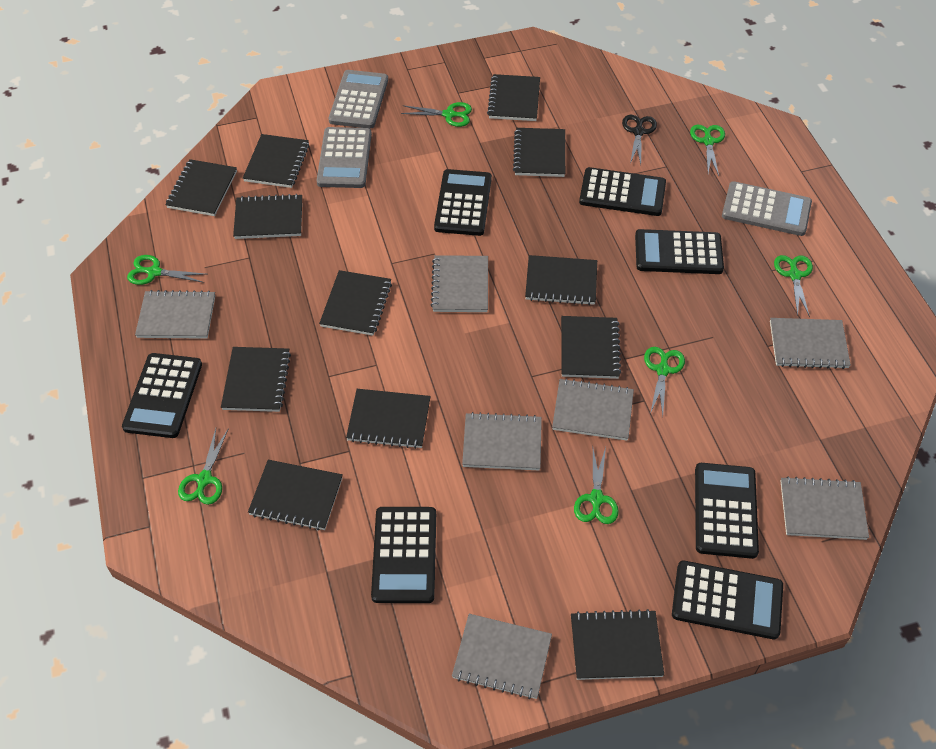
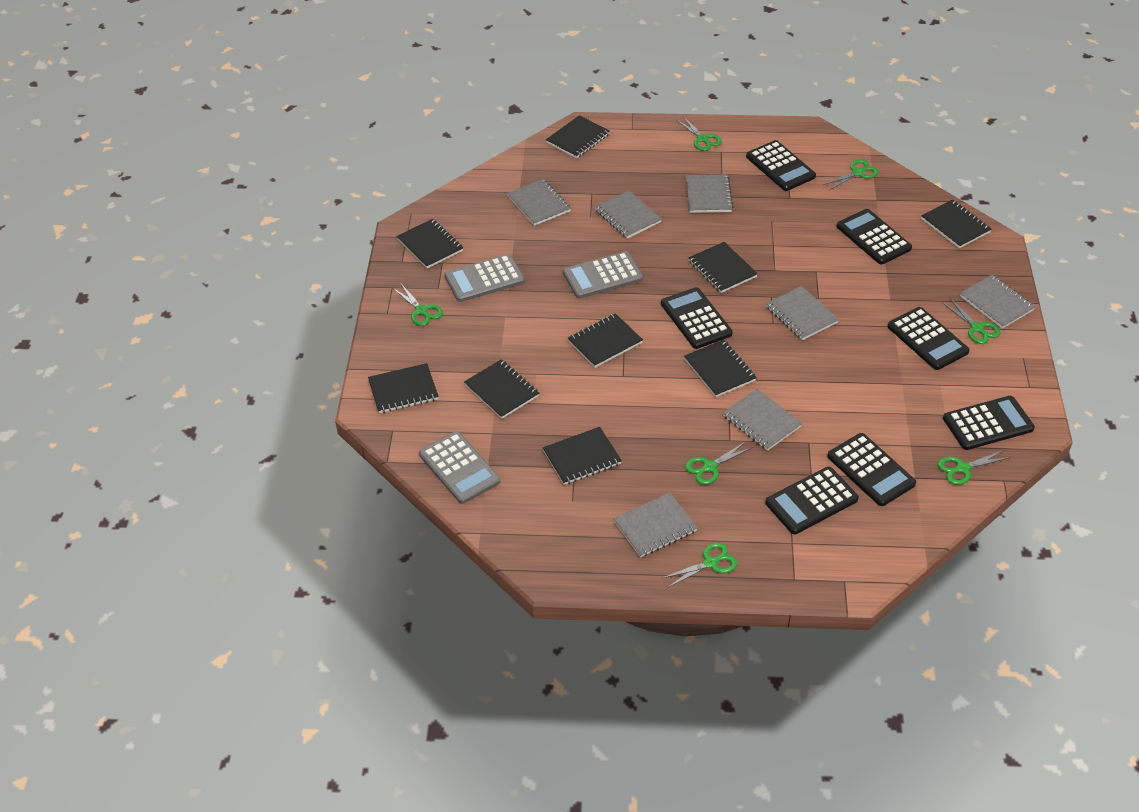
black notebook: [165,159,237,216] [221,347,291,412] [233,194,302,239] [243,134,310,188] [248,460,343,530] [319,270,392,336] [346,389,431,449] [487,74,540,121] [513,128,565,177] [525,255,597,305] [561,316,621,379] [571,609,664,680] = 12 -> [368,363,439,413] [396,219,463,269] [464,359,539,419] [543,427,622,485] [546,115,610,159] [568,313,643,368] [684,340,757,397] [688,242,758,293] [921,199,992,248] = 9
black scissors: [622,115,657,165] = 1 -> none = 0

